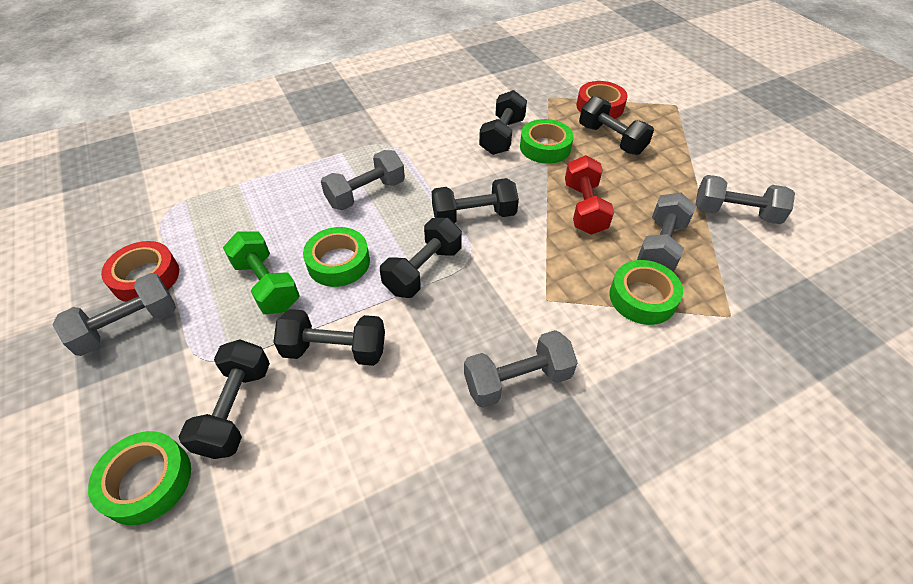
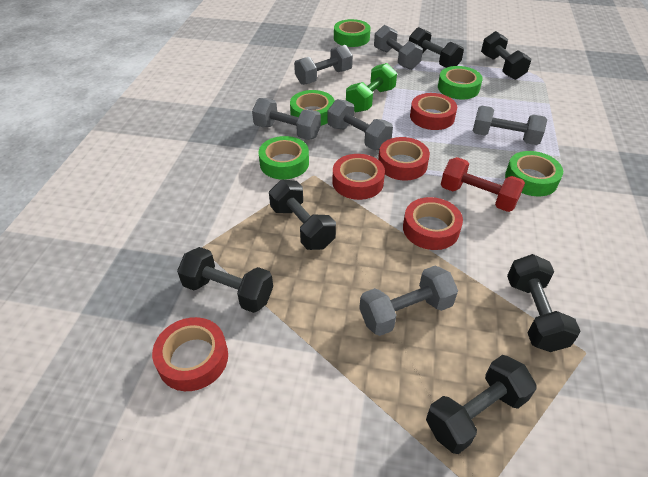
green tape: [88,431,191,525] [303,227,370,287] [520,119,574,164] [610,260,683,325] = 4 -> [258,136,309,180] [290,90,335,126] [334,19,370,47] [438,66,483,99] [505,151,563,196] = 5
grey dumbbell: [53,273,176,356] [321,150,405,210] [464,330,578,408] [637,193,696,272] [695,175,795,224] = 5 -> [252,98,321,140] [294,45,353,85] [327,99,393,150] [359,266,458,336] [374,25,423,70] [473,106,547,145] = 6
red tape: [101,241,179,302] [576,81,627,119] = 2 -> [152,317,228,391] [333,154,385,200] [378,137,430,181] [403,197,463,250] [410,93,457,130] = 5

